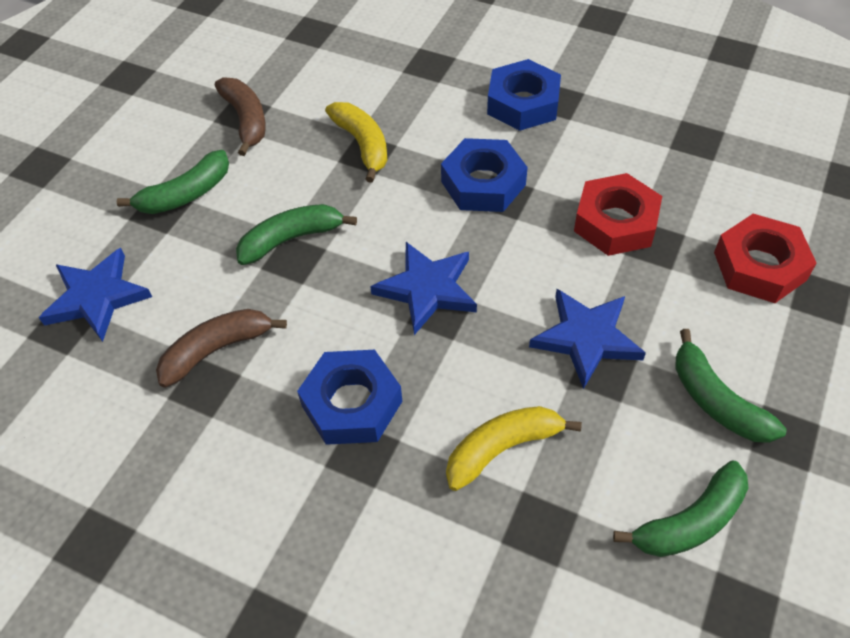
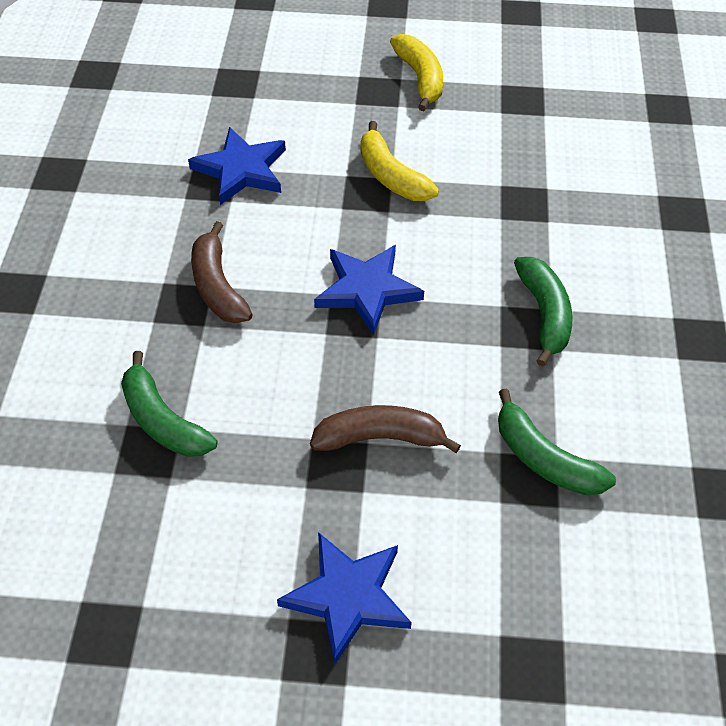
blue nut: [297,350,402,445] [441,138,528,212] [487,59,561,131] = 3 -> none = 0
green banana: [117,150,229,214] [236,204,357,265] [613,460,748,557] [675,329,786,443] = 4 -> [121,351,218,457] [498,389,616,495] [514,257,572,367] = 3
red nut: [574,173,662,256] [714,214,817,303] = 2 -> none = 0

